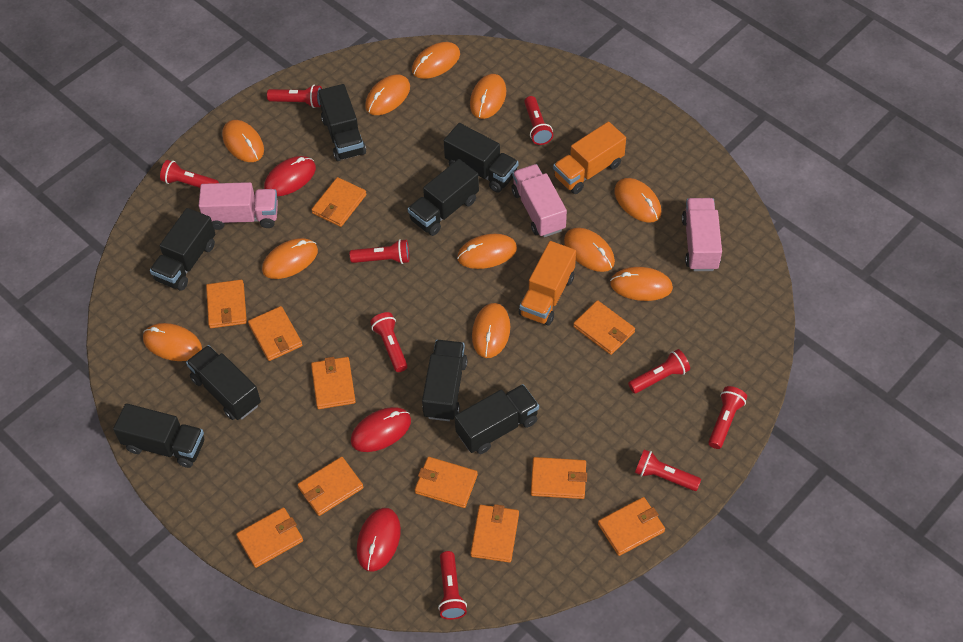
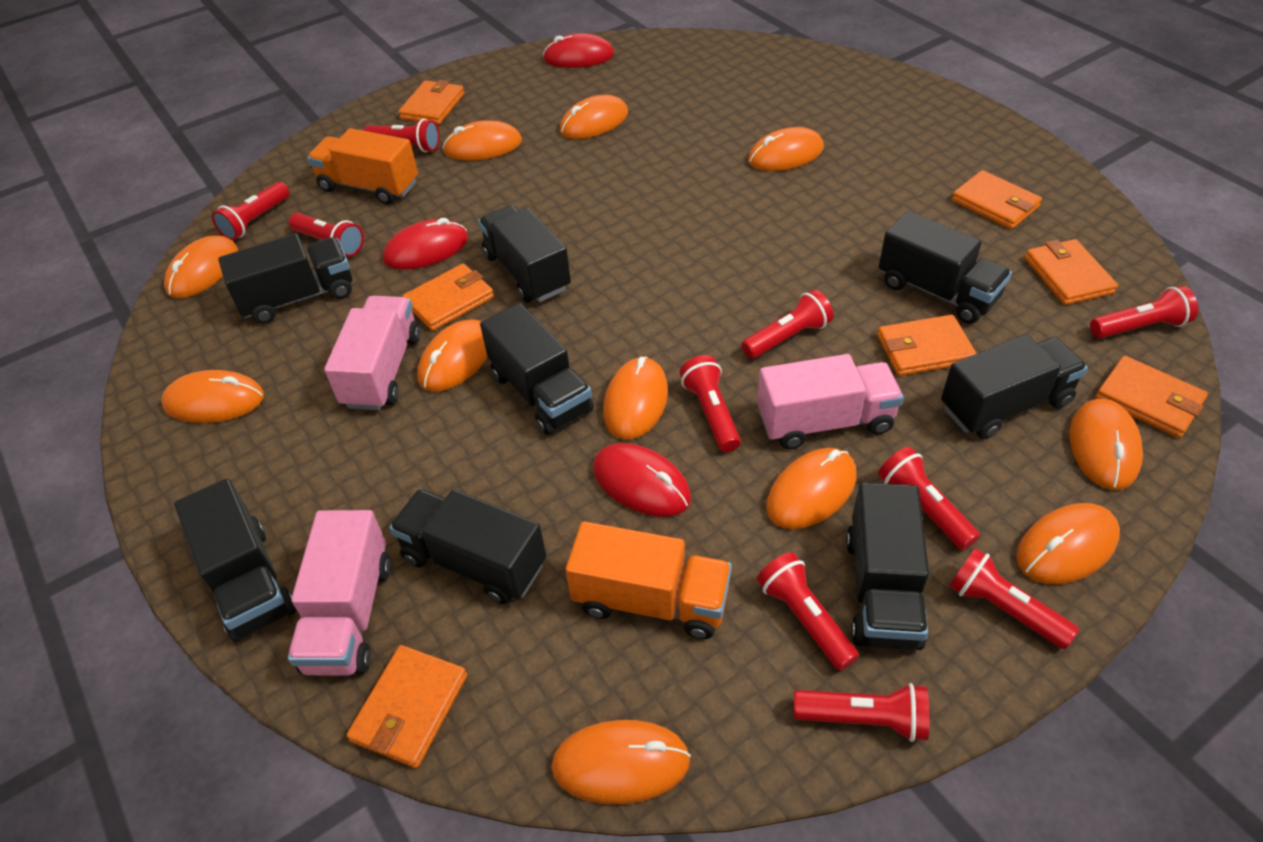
orange wallet: [206,280,247,328] [236,507,303,568] [248,306,302,361] [298,457,364,516] [311,177,366,227] [311,357,356,409] [415,457,478,508] [470,504,519,563] [531,457,587,499] [573,300,635,355] [598,497,665,556] = 11 -> [346,645,467,768] [398,80,464,125] [402,263,494,331] [877,315,977,376] [952,170,1042,229] [1025,239,1118,305] [1095,356,1208,438] = 7
red flashlight: [160,160,219,188] [267,85,322,108] [350,239,409,264] [370,312,408,372] [438,551,467,620] [524,96,553,145] [628,349,690,393] [635,449,701,491] [708,386,747,449] = 9 -> [212,182,290,240] [289,213,364,257] [363,119,440,152] [680,355,741,452] [741,289,834,359] [757,552,859,671] [794,683,930,742] [878,447,980,550] [949,548,1079,649] [1090,286,1198,339] = 10

